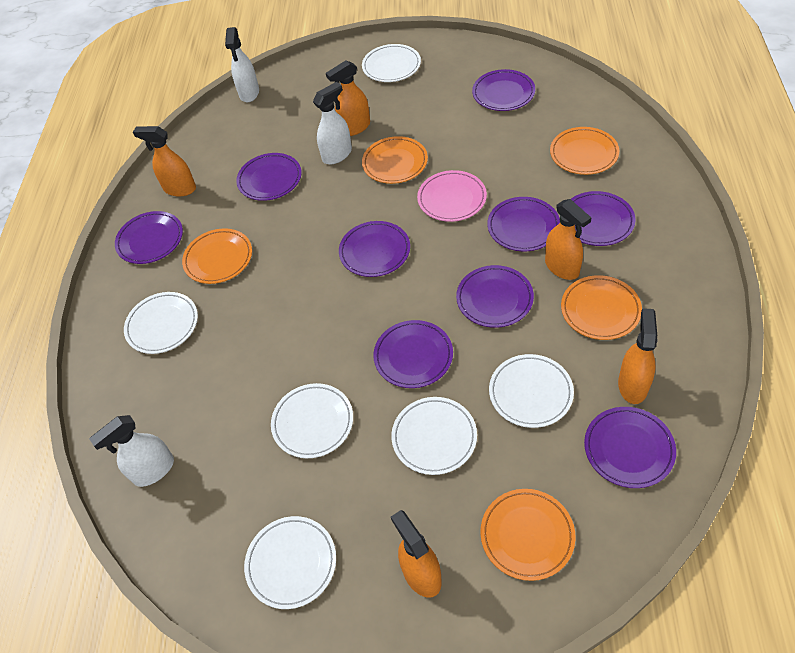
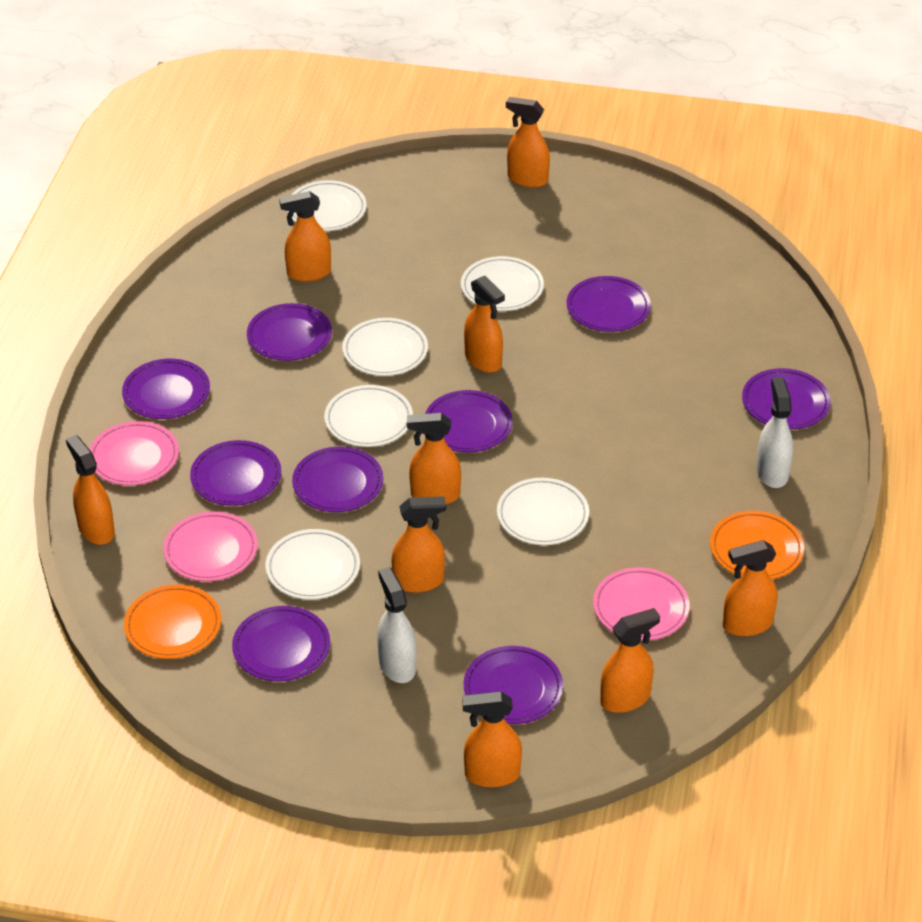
orange plate: [182,228,252,284] [362,136,428,184] [480,489,576,581] [550,127,619,175] [561,275,642,340] = 5 -> [124,585,221,659] [710,511,804,579] = 2
orange spray bottle: [133,126,196,196] [326,60,370,136] [391,510,442,598] [545,199,591,280] [618,308,658,404] = 5 -> [66,435,115,545] [279,191,331,282] [392,496,446,593] [407,413,461,504] [462,691,522,787] [464,276,505,373] [506,97,550,188] [600,608,660,713] [723,540,778,636] = 9
pink plate: [417,170,487,222] = 1 -> [89,421,179,485] [163,512,258,581] [593,567,690,641] = 3
white spray bottle: [89,415,174,487] [225,27,259,102] [313,82,352,164] = 3 -> [377,567,416,683] [756,377,793,488] = 2

